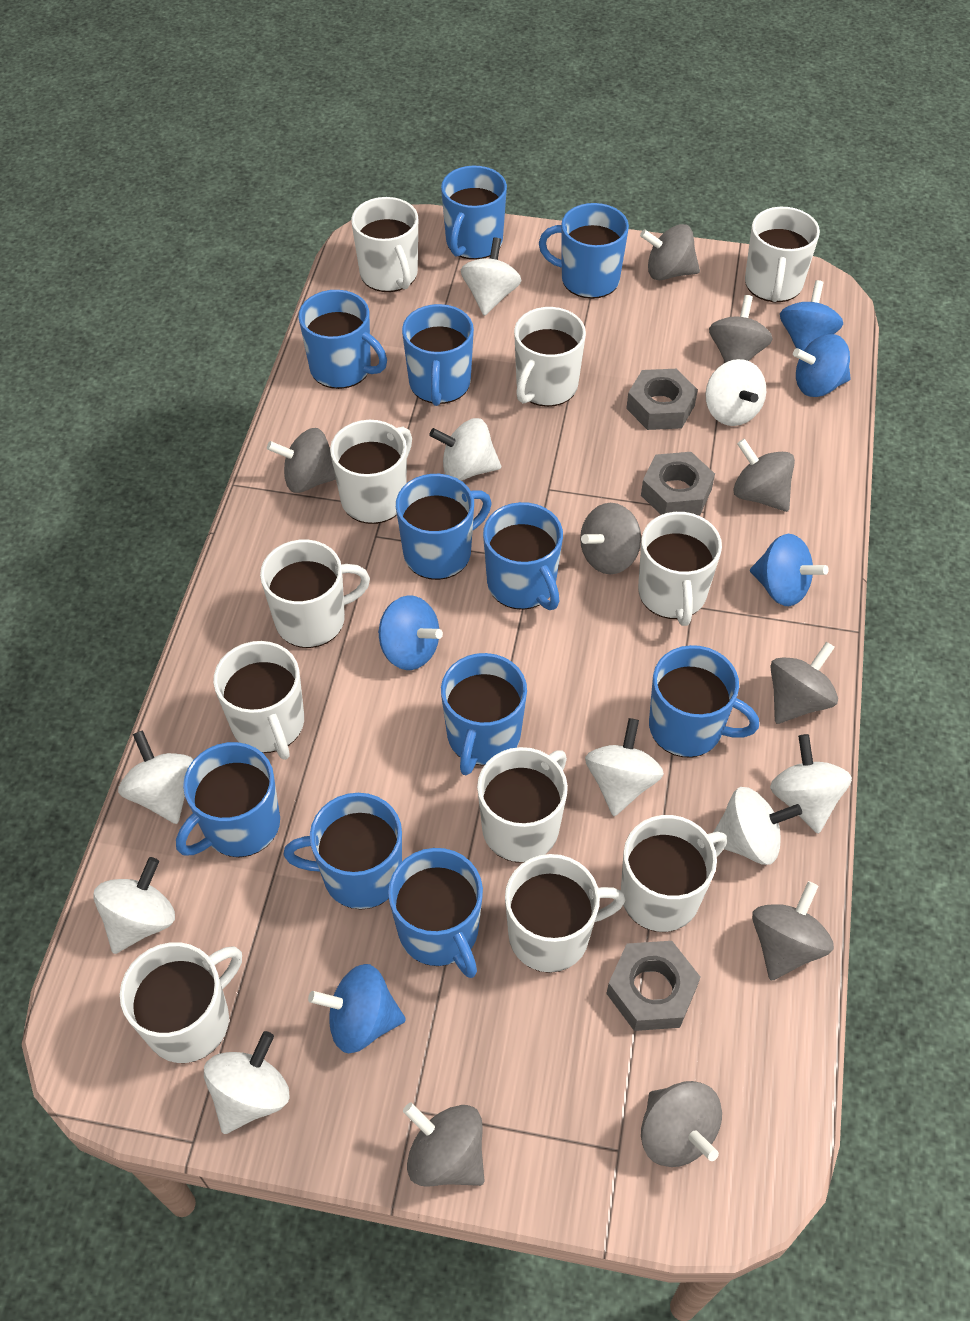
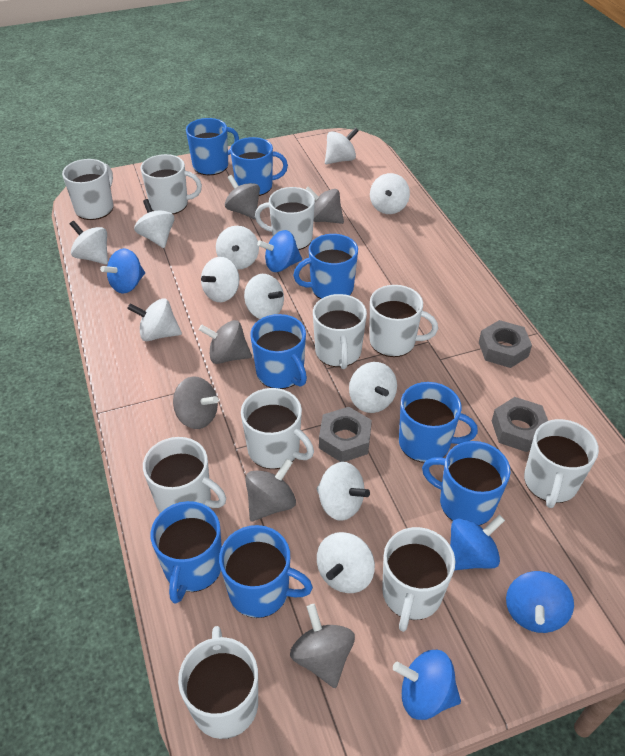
blue mug: [176,742,280,857] [283,793,402,910] [298,290,387,389] [388,848,483,978] [396,474,492,580] [402,304,474,406] [441,166,507,260] [441,653,527,775] [483,502,563,610] [539,203,629,299] [649,645,759,757] = 11 -> [150,501,222,604] [186,118,239,175] [219,525,313,618] [230,137,288,196] [250,314,307,389] [293,234,358,299] [399,382,478,463] [422,441,511,526] = 8
grey spinning top: [267,428,336,493] [403,1102,485,1187] [580,503,641,574] [640,224,700,280] [641,1081,722,1167] [709,295,773,363] [734,439,795,512] [752,881,834,980] [770,642,838,724] = 9 -> [173,376,219,429] [199,320,252,364] [225,175,260,219] [245,458,296,521] [290,604,355,688] [306,187,344,224] = 6
white mug: [120,942,242,1063] [213,641,304,760] [260,540,370,648] [330,420,412,524] [351,197,418,292] [477,747,568,862] [505,854,625,973] [514,307,586,407] [621,815,727,932] [638,512,722,626] [745,207,820,302] = 11 -> [62,159,113,220] [141,154,202,214] [143,437,226,513] [178,626,258,739] [241,388,314,469] [255,187,315,250] [313,294,367,369] [370,285,438,357] [382,527,455,632] [524,419,599,508] = 10
white spinning top: [93,857,175,954] [118,730,194,824] [204,1031,289,1134] [429,418,501,481] [461,237,521,316] [585,718,664,816] [705,359,766,426] [713,787,802,865] [770,734,852,834] = 9 -> [70,221,108,265] [127,298,182,341] [134,199,174,248] [201,257,239,302] [216,226,259,270] [244,274,284,319] [317,462,370,521] [317,532,375,593] [325,127,359,164] [349,362,397,413] [370,173,410,214] = 11

